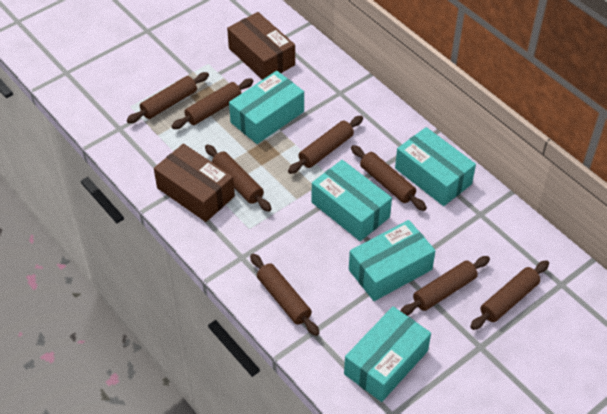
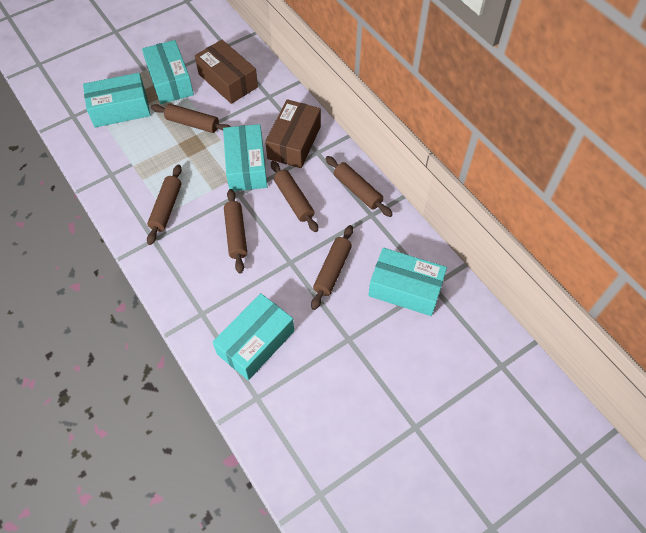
brown rolling pin: [127,72,209,123] [172,79,254,129] [205,145,272,212] [250,254,319,336] [288,116,363,174] [351,145,427,211] [401,256,490,316] [470,260,549,330] = 8 -> [147,165,182,245] [151,104,231,133] [224,189,247,273] [271,161,318,232] [311,225,353,310] [326,156,393,217] = 6

